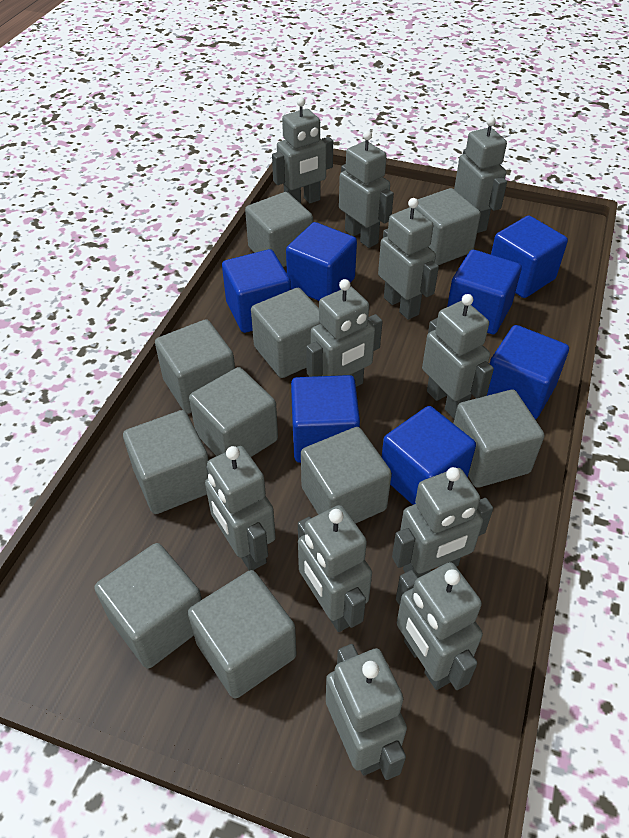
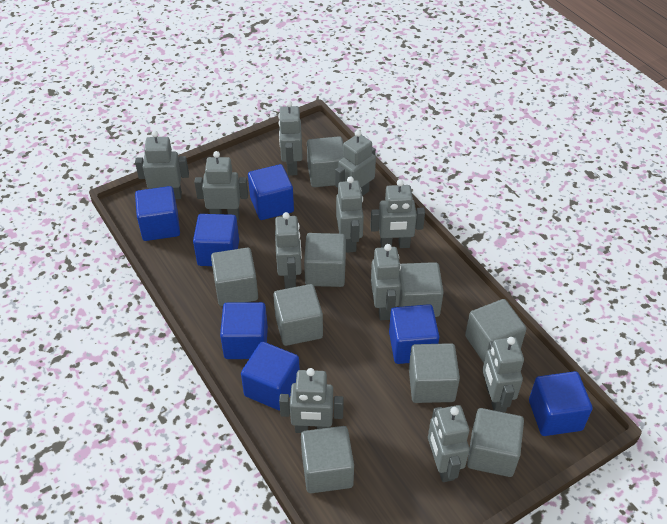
grey cube: [94,543,202,669] [123,410,209,514] [155,319,235,414] [188,570,297,699] [189,367,278,457] [245,192,313,267] [251,288,320,378] [301,427,392,524] [415,188,481,265] [453,390,544,487] = 10 -> [211,248,258,306] [273,284,323,346] [301,426,354,493] [304,233,346,287] [307,136,344,187] [399,262,444,317] [409,343,460,403] [465,299,526,363] [467,408,524,477] = 9

